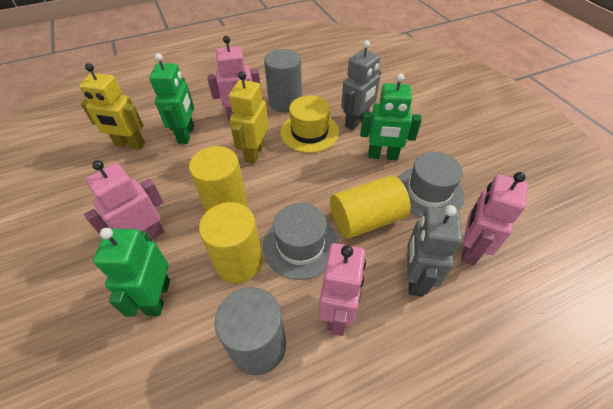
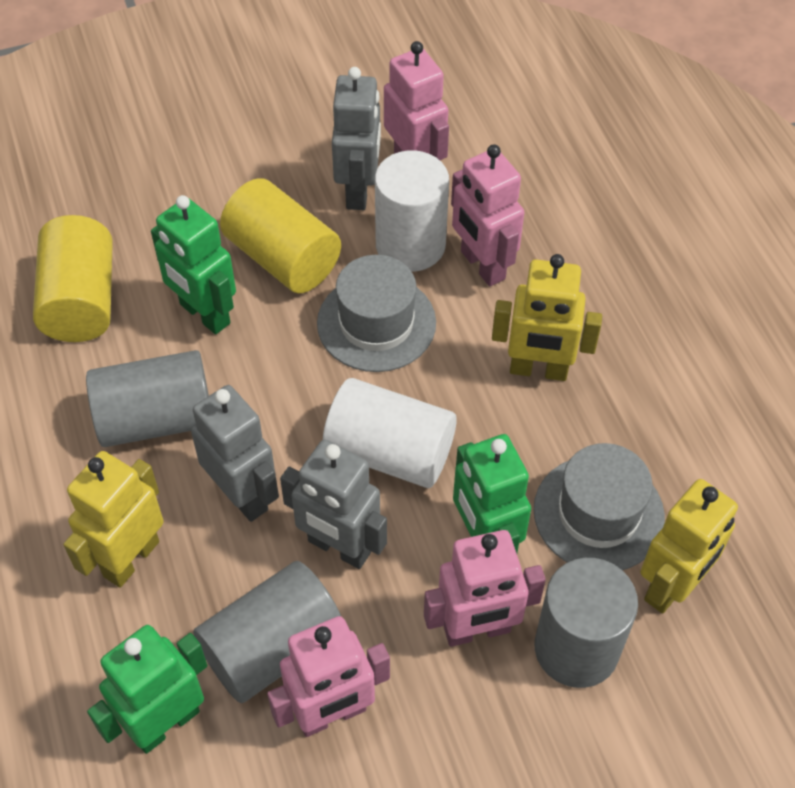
grey cylinder: [215,287,286,375] [264,49,302,112] = 2 -> [86,350,209,447] [193,561,341,703] [534,558,638,688] = 3
grey robot: [341,40,381,130] [407,205,462,297] = 2 -> [191,385,279,522] [280,440,387,569] [332,67,381,210] = 3
white cylinder: none = 0 -> [323,378,457,488] [375,150,449,272] = 2
yellow cylinder: [189,146,247,212] [199,202,263,283] [330,175,411,239] = 3 -> [33,215,113,342] [220,178,341,293] = 2
yellow hat: [280,95,339,153] = 1 -> none = 0
yellow robot: [79,63,145,150] [229,71,269,164] = 2 -> [63,451,164,587] [492,254,602,381] [640,479,738,613] = 3

